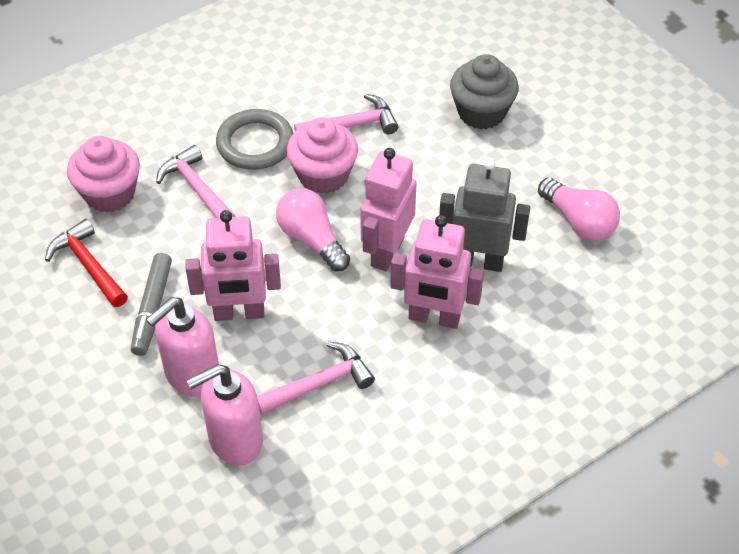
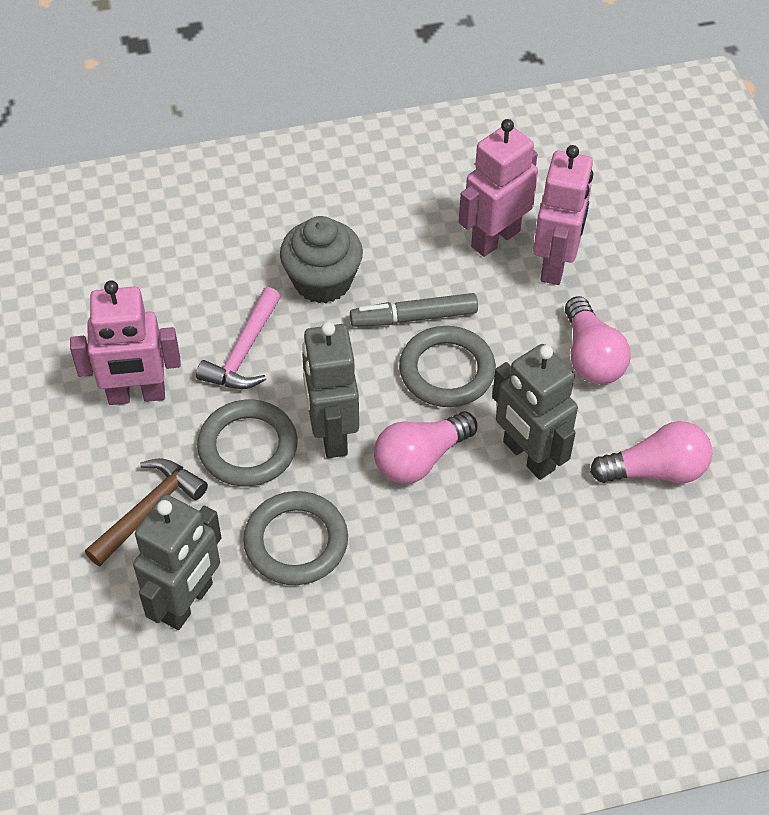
brown hammer: none = 0 -> [85,458,208,566] = 1
grey ring: [216,109,293,170] = 1 -> [197,400,298,486] [243,491,348,585] [399,326,496,407] = 3
grey robot: [439,158,530,272] = 1 -> [133,494,222,630] [302,322,359,458] [492,344,578,480] = 3
pink cupcake: [67,136,140,213] [287,117,358,194] = 2 -> none = 0
pink hammer: [156,145,236,218] [257,342,375,414] [294,94,398,134] = 3 -> [196,287,281,389] = 1
pink light bulb: [276,188,350,271] [538,178,620,241] = 2 -> [374,412,477,484] [565,296,631,385] [590,421,712,483] = 3
pink soap dispenser: [146,297,219,397] [186,364,263,466] = 2 -> none = 0
red hammer: [45,219,128,307] = 1 -> none = 0

